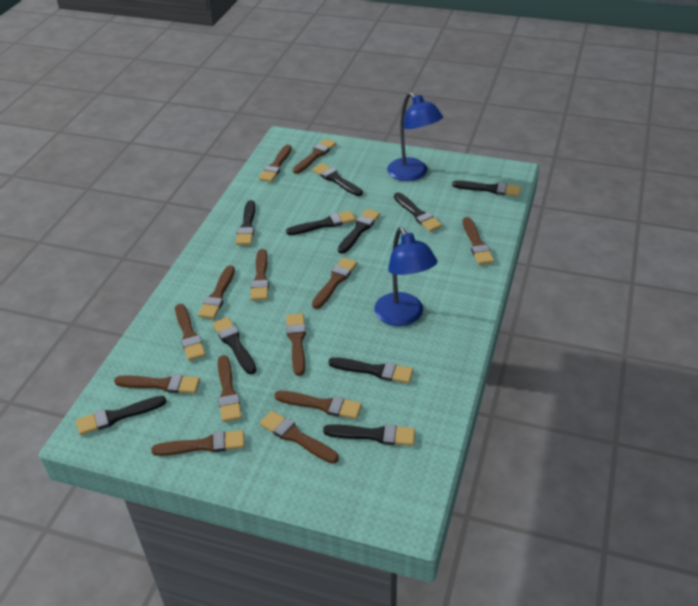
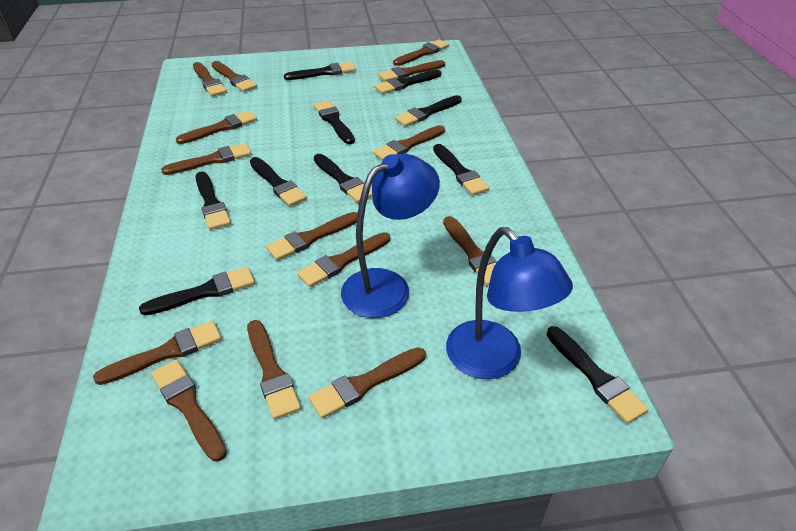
brown brush: [114,374,200,393] [151,430,245,456] [175,304,206,361] [198,265,235,319] [218,355,242,422] [250,249,269,300] [259,145,292,182] [260,411,339,464] [275,391,362,419] [286,313,306,376] [293,139,336,174] [312,257,357,309] [463,217,494,265] = 13 -> [93,321,222,385] [151,360,227,461] [161,143,252,175] [176,110,257,144] [193,62,227,96] [212,61,257,92] [247,320,301,419] [266,212,358,260] [297,232,390,287] [309,347,426,418] [373,125,445,160] [378,60,445,82] [393,40,449,66] [443,216,497,286] = 14

